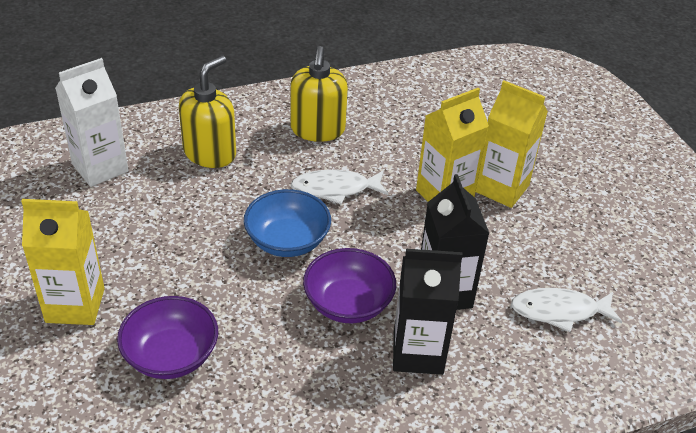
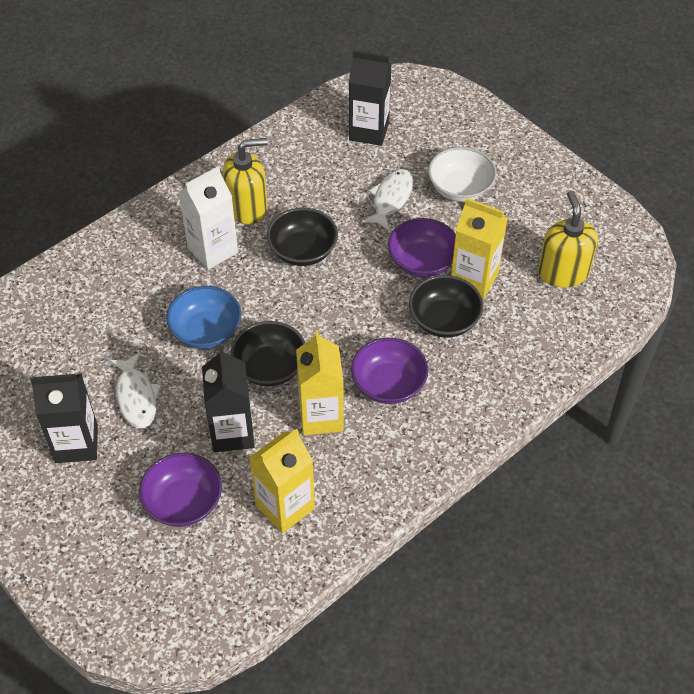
black bowl: none = 0 -> [231,321,305,386] [267,208,338,266] [409,275,483,338] = 3
black carton: [393,249,463,375] [421,174,490,310] = 2 -> [30,374,98,463] [202,347,255,452] [349,50,392,146] = 3
purple bowl: [117,296,218,379] [303,248,396,323] = 2 -> [139,453,222,527] [351,338,428,404] [388,218,456,277] = 3
white bowl: none = 0 -> [428,147,497,202] = 1

